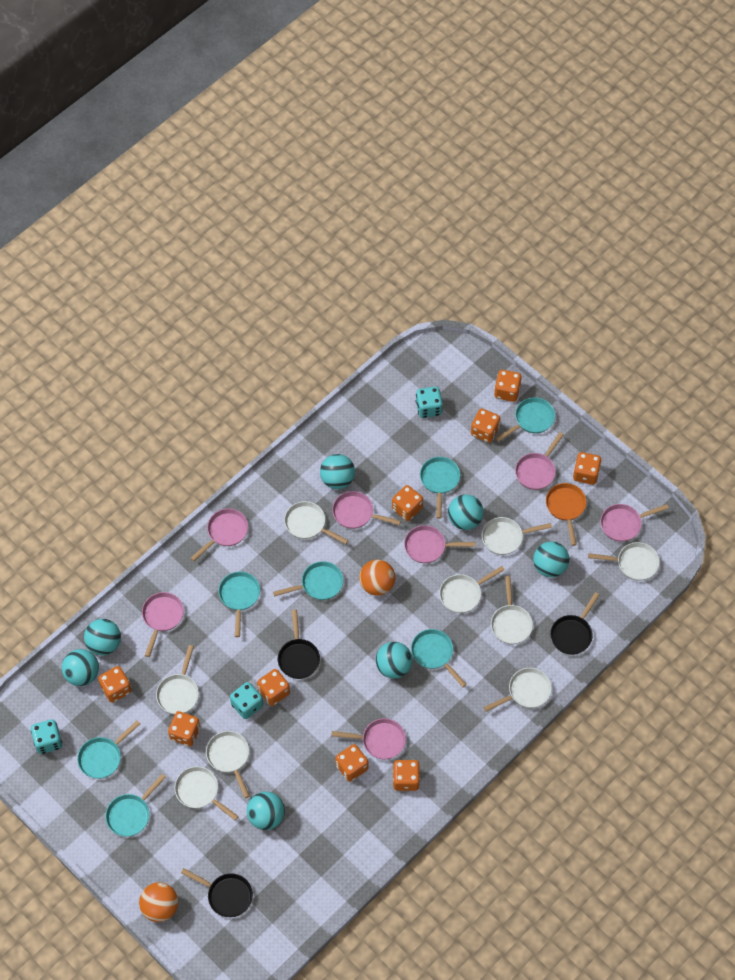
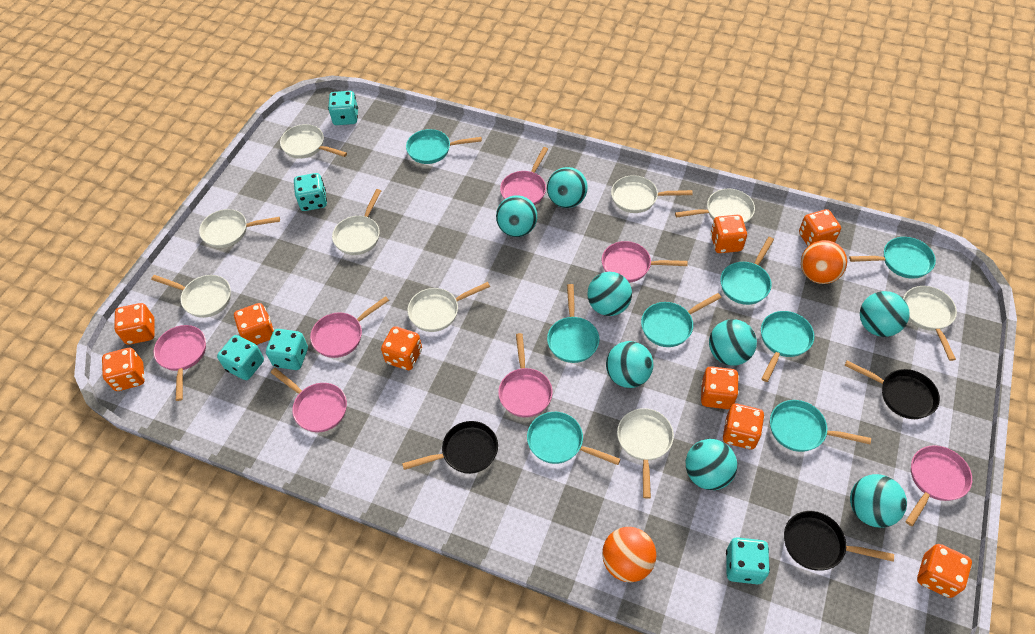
orange pan: [546,483,587,546] = 1 -> none = 0
turquoise ball: [62,649,99,686] [84,619,121,655] [247,791,285,830] [320,454,355,489] [376,642,413,679] [448,494,484,530] [533,541,569,577] = 7 -> [496,195,537,237] [547,167,588,208] [587,272,632,316] [606,341,653,388] [686,439,737,490] [709,319,757,366] [850,474,907,528] [860,291,910,337] = 8
turquoise dice: [31,719,62,754] [230,682,263,719] [416,387,443,418] = 3 -> [217,335,264,380] [266,329,308,370] [294,173,327,211] [328,91,358,125] [726,537,770,584] = 5
turquoise pan: [77,720,140,779] [105,774,166,837] [218,571,260,637] [273,561,343,600] [411,629,467,687] [420,457,460,519] [496,397,555,441] = 7 -> [406,129,482,164] [527,412,620,465] [547,284,599,363] [641,293,722,347] [720,237,774,305] [761,311,814,382] [770,400,871,452] [849,237,936,279] = 8

